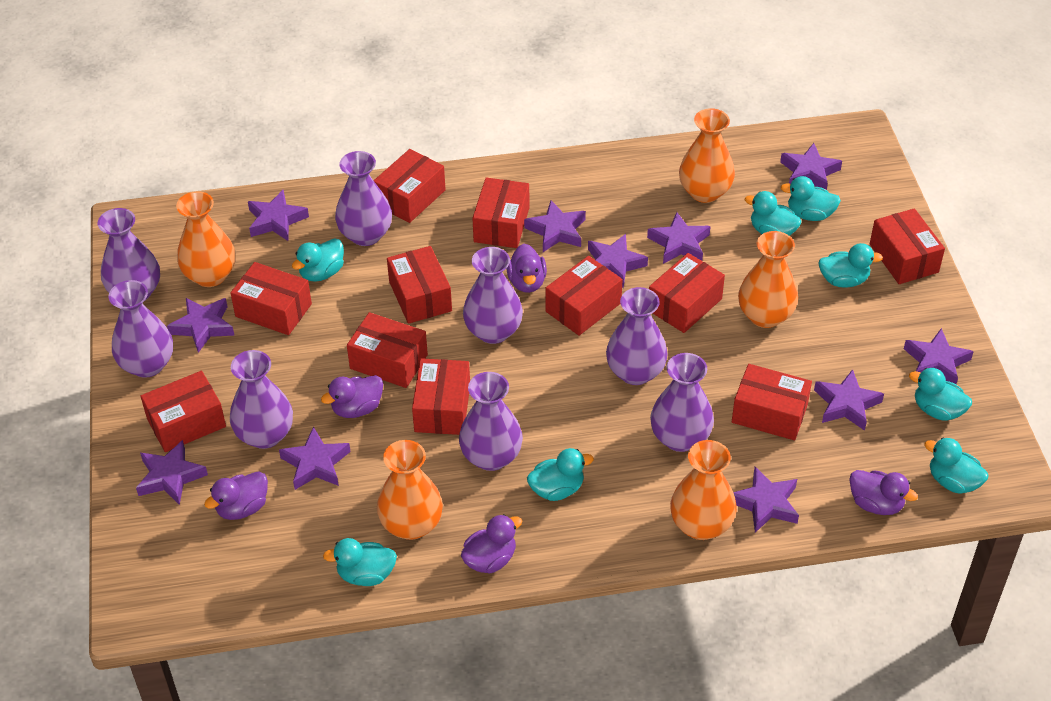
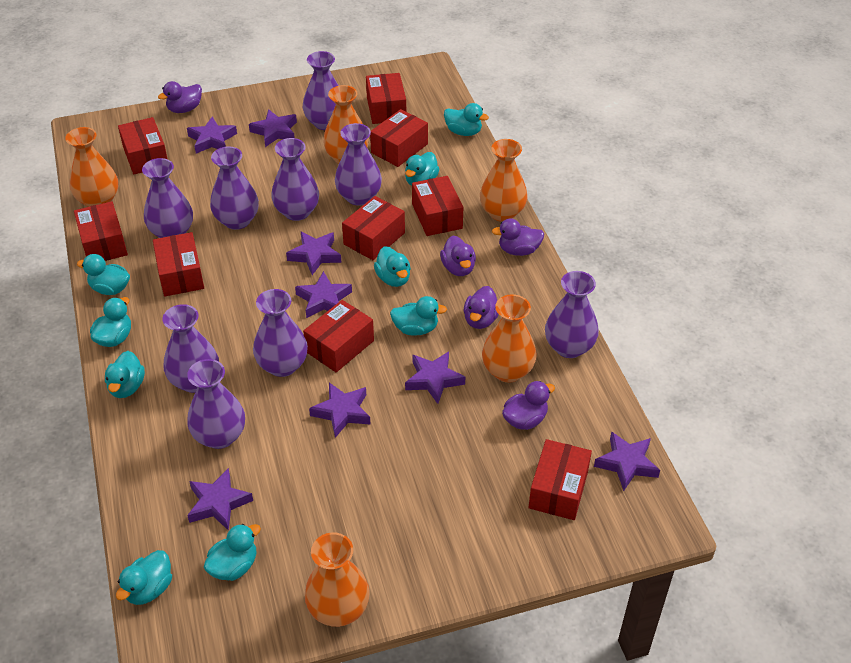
purple star: [136,440,208,505] [167,298,235,353] [248,190,309,241] [279,427,351,490] [524,200,586,252] [588,234,648,288] [647,212,711,264] [733,467,799,533] [780,143,842,190] [814,369,884,431] [904,328,974,384] = 11 -> [187,117,237,154] [187,468,253,531] [249,109,297,147] [286,231,342,275] [295,271,352,318] [309,382,371,438] [405,352,465,404] [594,431,660,491] = 8
purple vase: [97,208,160,300] [109,280,173,378] [230,350,293,449] [335,151,392,246] [459,372,523,471] [463,247,523,344] [606,287,668,385] [650,353,714,452] = 8 -> [142,158,193,238] [162,304,219,393] [187,359,245,449] [210,146,259,230] [253,289,308,377] [271,138,319,221] [303,51,339,130] [335,123,382,206] [545,271,599,358] = 9
red box: [141,371,226,452] [230,262,312,335] [347,312,428,388] [373,149,446,223] [387,246,452,324] [412,358,470,435] [472,177,530,248] [545,256,623,336] [649,253,725,333] [732,364,812,440] [870,208,945,284] = 11 -> [74,201,128,261] [118,117,167,174] [153,232,204,296] [303,300,374,372] [342,196,405,260] [366,73,406,124] [370,109,428,167] [412,176,463,236] [529,439,592,520] = 9
turquoise duck: [292,238,344,282] [323,538,397,586] [527,448,594,501] [745,191,801,236] [781,176,841,221] [818,243,883,288] [909,368,972,421] [924,438,989,494] = 8 -> [77,254,130,295] [90,297,131,347] [105,351,145,398] [116,550,172,605] [204,524,261,581] [374,246,411,287] [390,296,447,336] [405,152,439,185] [444,103,489,136] = 9

